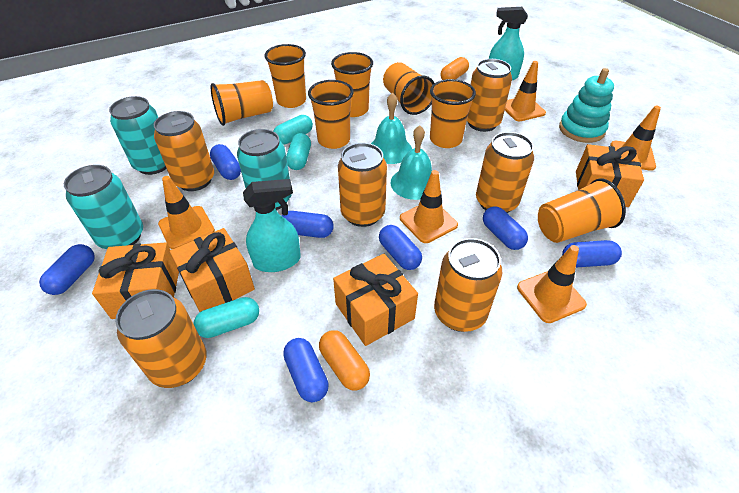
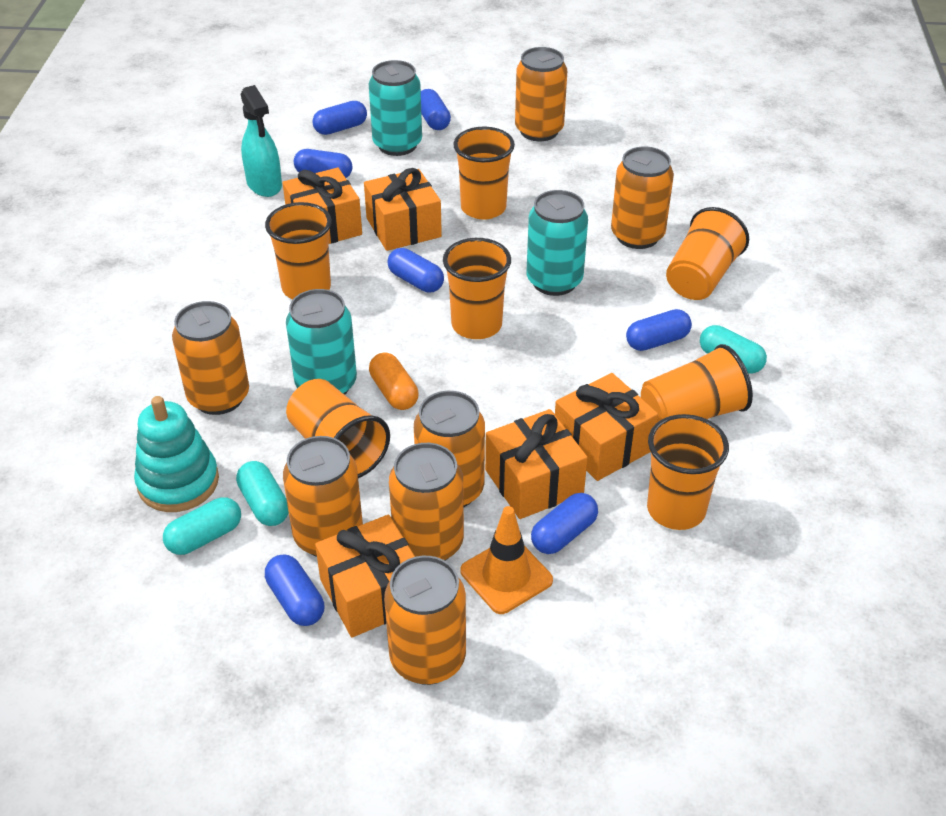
orange can: [115,289,207,388] [154,111,214,191] [338,143,387,227] [434,238,503,332] [467,59,512,132] [476,132,534,213] = 6 -> [172,301,249,415] [283,436,363,557] [384,556,466,685] [389,443,464,560] [414,391,485,507] [515,47,567,141] [611,147,674,249] = 7
orange capsule: [319,330,370,391] [440,57,469,80] = 2 -> [369,352,419,410] = 1
orange gift: [92,242,179,319] [170,228,255,312] [333,254,418,346] [576,144,644,207] = 4 -> [282,167,362,244] [315,514,415,638] [364,168,442,251] [485,409,588,519] [555,373,658,481] = 5
orange traffic cone: [158,176,215,249] [400,170,458,243] [505,61,546,122] [517,245,587,323] [610,106,661,171] = 5 -> [460,506,553,614] = 1
turquoise bell: [371,93,412,164] [391,125,432,200] = 2 -> none = 0
turquoise spray bottle: [243,179,301,272] [489,7,528,80] = 2 -> [240,85,282,197] = 1

